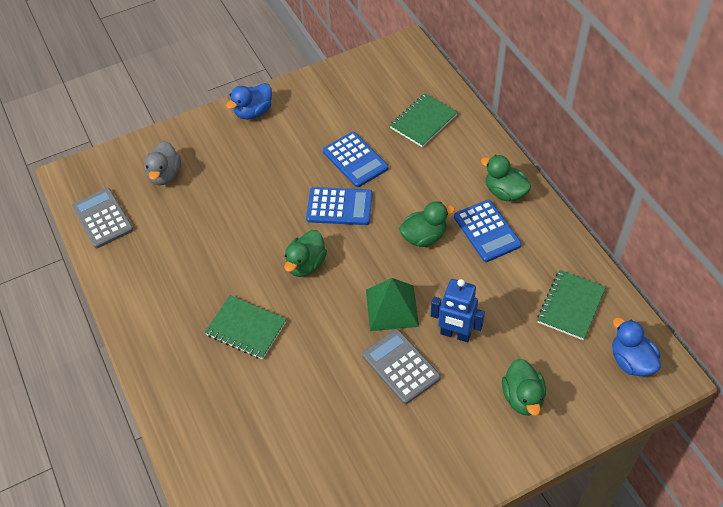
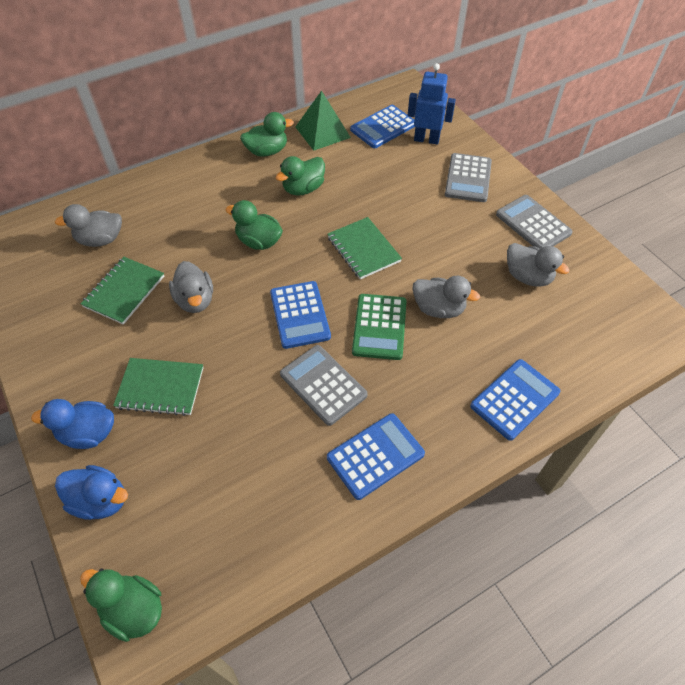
blue calculator: [306,187,372,225] [323,132,388,187] [454,200,522,262] = 3 -> [270,281,331,349] [327,413,425,500] [350,105,415,148] [470,359,560,441] = 4
green calculator: none = 0 -> [352,294,407,360] = 1
grey calculator: [72,188,134,248] [362,329,441,404] = 2 -> [280,345,368,426] [445,153,492,202] [496,195,573,249] = 3
grey duck: [144,141,181,185] = 1 -> [55,204,122,247] [169,261,213,313] [413,276,480,318] [507,243,569,287] = 4

